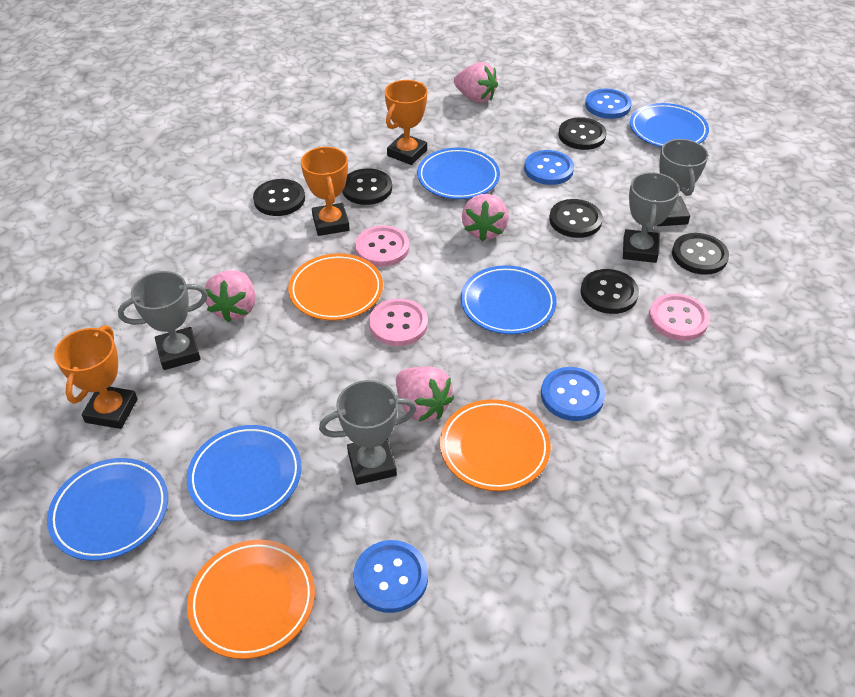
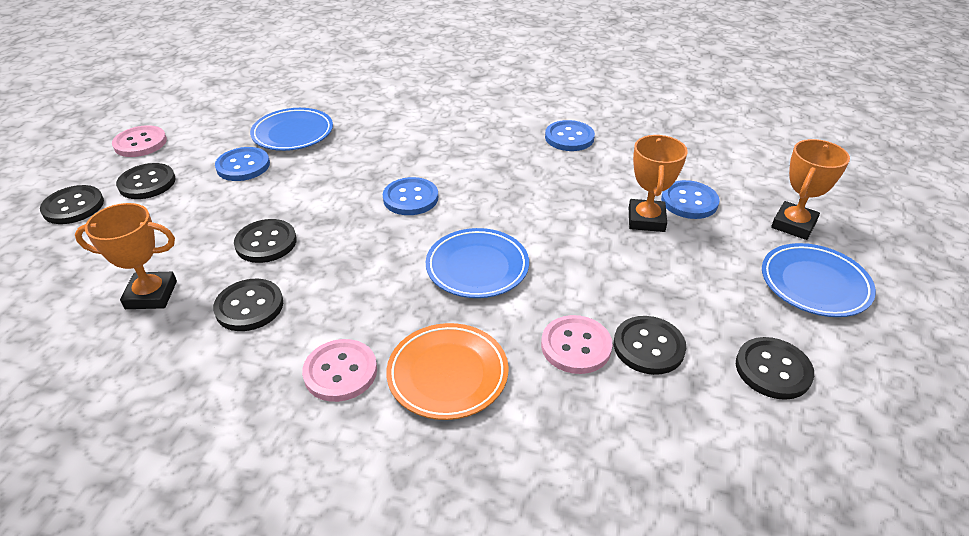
blue plate: [47,458,168,561] [187,425,302,521] [417,148,500,199] [461,265,557,334] [630,103,709,147] = 5 -> [250,108,333,151] [426,228,529,298] [762,243,876,317] = 3
grey trophy: [118,271,208,370] [319,380,416,485] [623,172,680,263] [657,139,708,226] = 4 -> none = 0
orange plate: [187,540,315,659] [288,253,383,321] [440,399,551,491] = 3 -> [386,323,508,420] = 1
pink strawberry: [205,270,255,322] [396,366,454,421] [454,62,498,103] [462,194,509,241] = 4 -> none = 0

